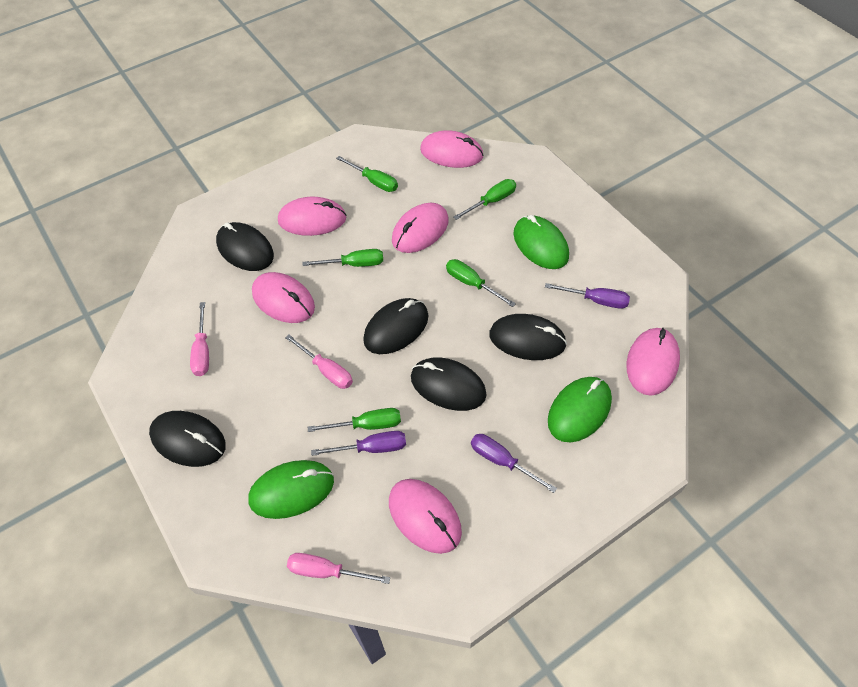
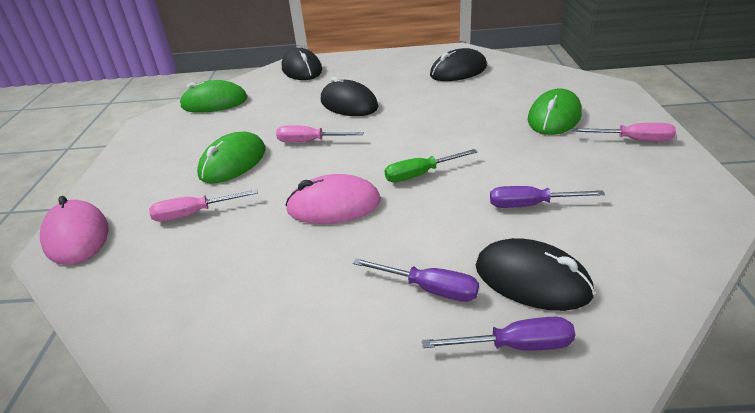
black mouse: [149,411,226,467] [216,222,274,271] [363,298,429,354] [411,358,487,411] [489,314,567,360] = 5 -> [282,48,322,80] [321,77,378,116] [430,48,487,81] [476,238,595,311] = 4
green screwdriver: [303,249,383,267] [308,408,401,432] [336,156,398,192] [446,259,516,307] [454,179,516,220] = 5 -> [384,149,477,182] = 1
pink mouse: [252,272,315,323] [278,197,346,236] [389,479,462,554] [392,203,448,253] [420,130,484,168] [626,327,680,396] = 6 -> [40,196,109,265] [285,174,381,224] = 2

